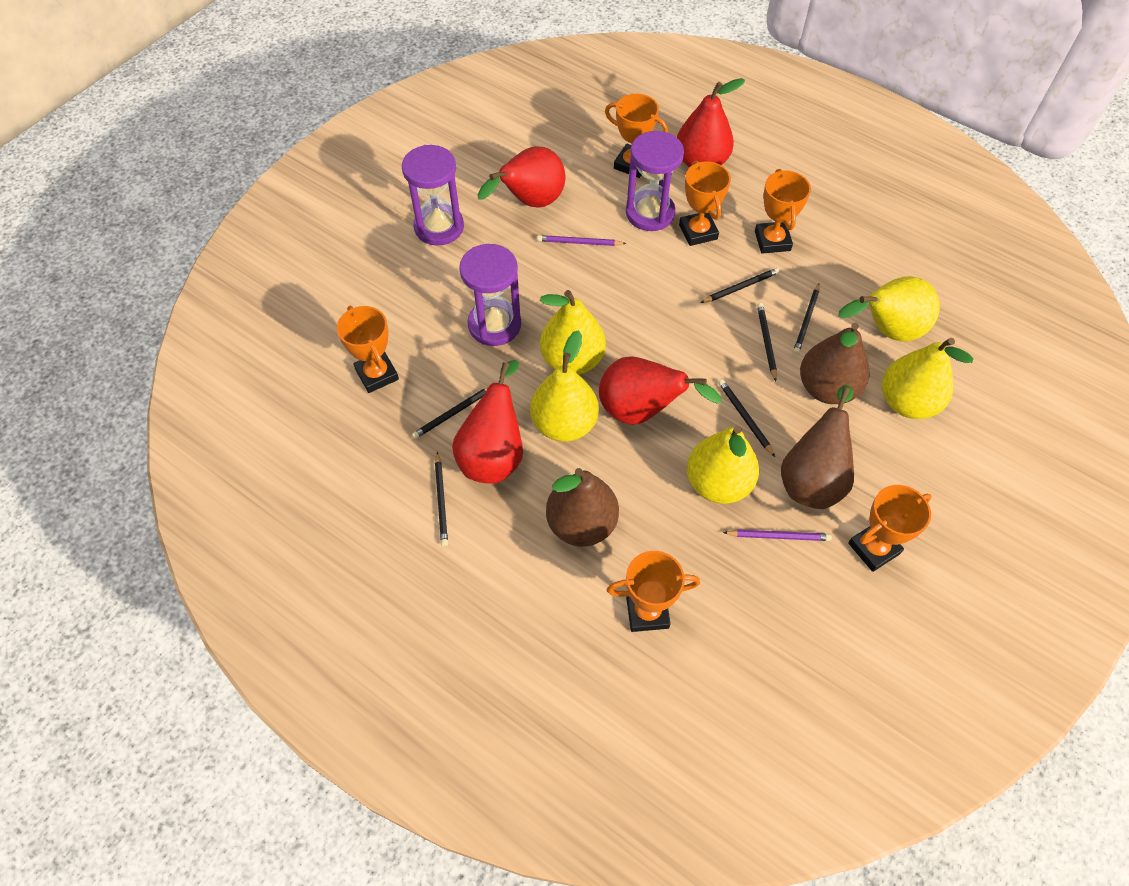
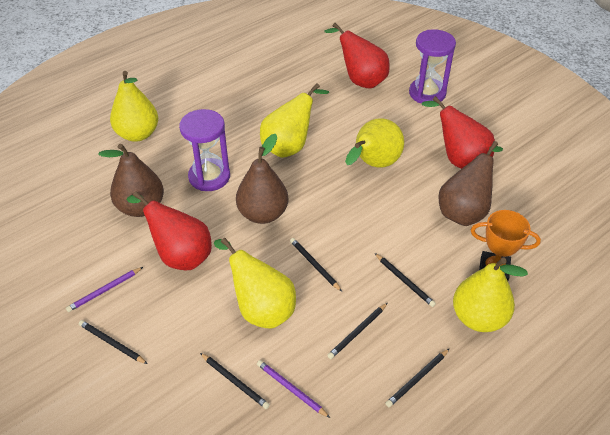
orange trophy: [337,306,399,393] [605,94,668,178] [607,551,700,632] [679,161,731,246] [755,169,811,254] [848,485,932,572] = 6 -> [471,210,541,281] = 1
purple hourglass: [402,145,464,246] [459,244,521,346] [626,131,684,231] = 3 -> [179,109,230,191] [409,29,456,104] = 2
red pear: [452,360,523,484] [477,146,565,208] [599,356,722,425] [677,78,745,168] = 4 -> [126,191,212,270] [324,23,390,89] [422,96,495,169] = 3

